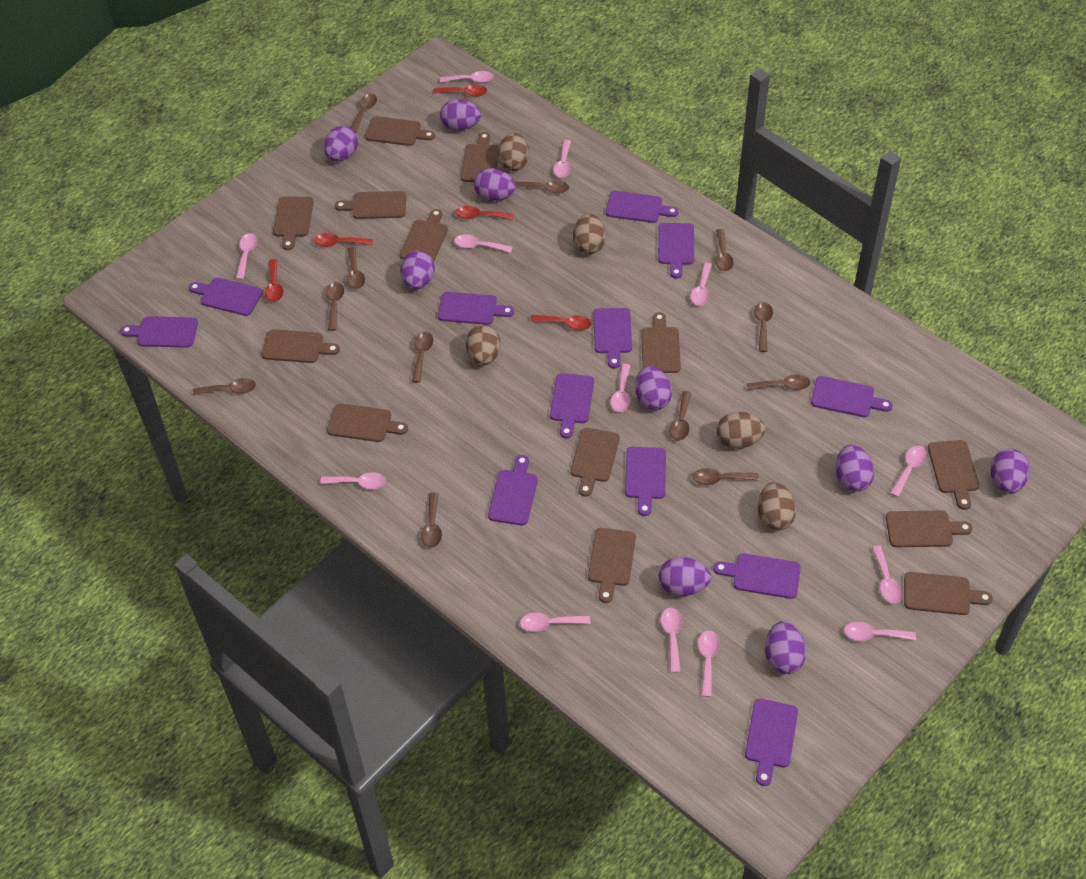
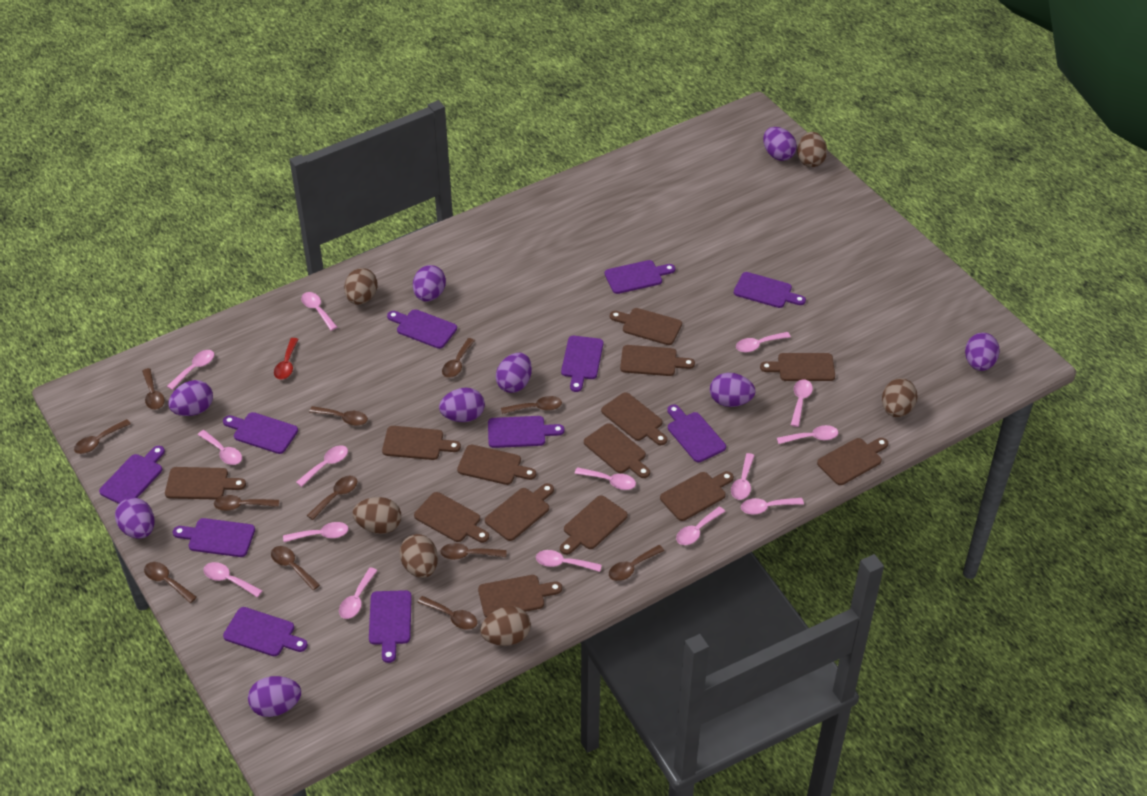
brown cutting board: [262,329,340,363] [273,197,314,250] [327,403,408,442] [335,191,406,219] [365,116,435,146] [400,209,448,261] [461,132,499,182] [571,428,620,496] [588,528,636,603] [641,312,681,373] [886,510,973,547] [904,572,993,615] [928,440,979,510] = 13 -> [165,467,246,500] [382,426,461,460] [414,492,489,543] [457,445,536,485] [478,575,562,617] [485,483,554,541] [560,496,628,555] [584,423,650,478] [601,392,667,445] [610,308,682,345] [620,345,695,376] [660,471,734,521] [760,353,835,381] [817,438,889,485] = 14
brown egg: [466,324,500,366] [497,132,529,171] [573,213,606,254] [716,412,766,449] [758,482,796,530] = 5 -> [344,268,378,305] [353,497,401,534] [399,534,438,578] [480,606,531,646] [797,132,827,167] [882,378,917,417] = 6
pink spoon: [236,233,258,280] [320,472,386,489] [440,71,494,83] [454,234,513,253] [520,613,591,632] [553,140,571,178] [611,364,631,412] [661,608,683,673] [690,262,712,306] [698,631,720,697] [844,622,916,641] [872,545,902,604] [890,446,927,497] = 13 -> [167,350,214,390] [198,430,242,465] [204,562,263,597] [283,522,349,542] [296,445,348,487] [301,292,337,331] [339,567,378,619] [536,550,602,572] [574,467,636,490] [676,506,725,545] [731,453,755,500] [736,332,791,352] [741,498,804,515] [777,425,838,444] [791,379,813,427] = 15
purple cutting board: [120,316,198,348] [189,278,263,316] [438,292,514,325] [488,455,538,525] [550,373,594,438] [593,308,632,369] [606,191,679,223] [625,447,666,516] [658,223,694,279] [713,553,801,599] [745,699,798,786] [811,376,893,417] = 12 -> [99,446,165,504] [172,518,255,557] [223,412,298,454] [223,607,308,656] [369,590,412,663] [387,309,457,349] [488,416,565,448] [561,336,603,392] [605,260,675,294] [667,405,726,462] [734,272,806,308] = 11
red spoon: [265,259,283,302] [314,233,373,247] [433,84,487,97] [456,206,514,220] [531,315,591,330] = 5 -> [274,338,298,380] = 1

